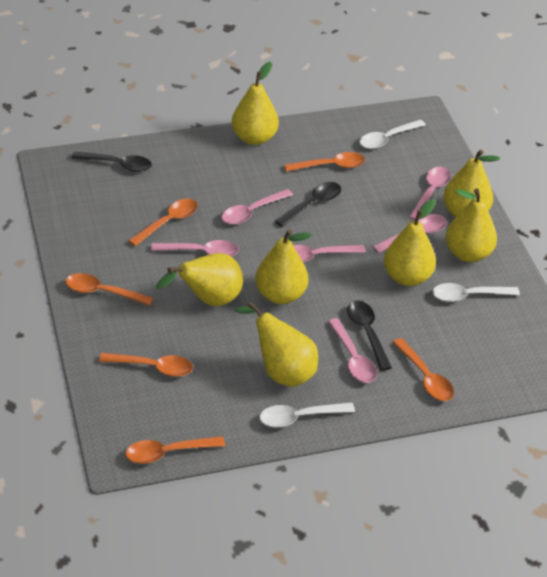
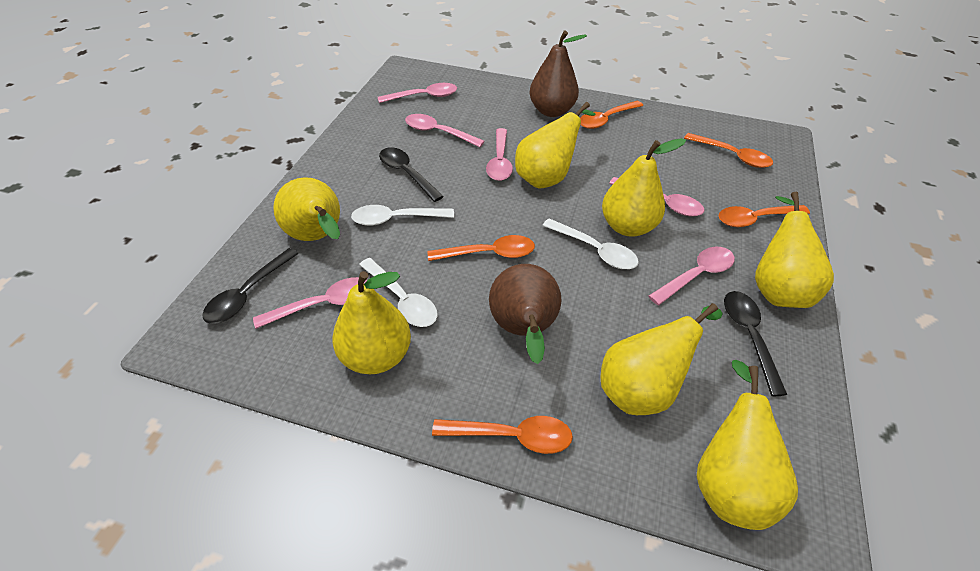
brown pear: none = 0 -> [489,264,561,364] [530,31,587,117] = 2
orange spoon: [66,273,153,306] [99,353,193,377] [126,436,225,464] [128,199,198,246] [284,152,365,172] [392,338,454,401] = 6 -> [428,235,535,261] [432,416,573,454] [580,101,643,129] [684,133,773,168] [719,205,810,227] = 5

